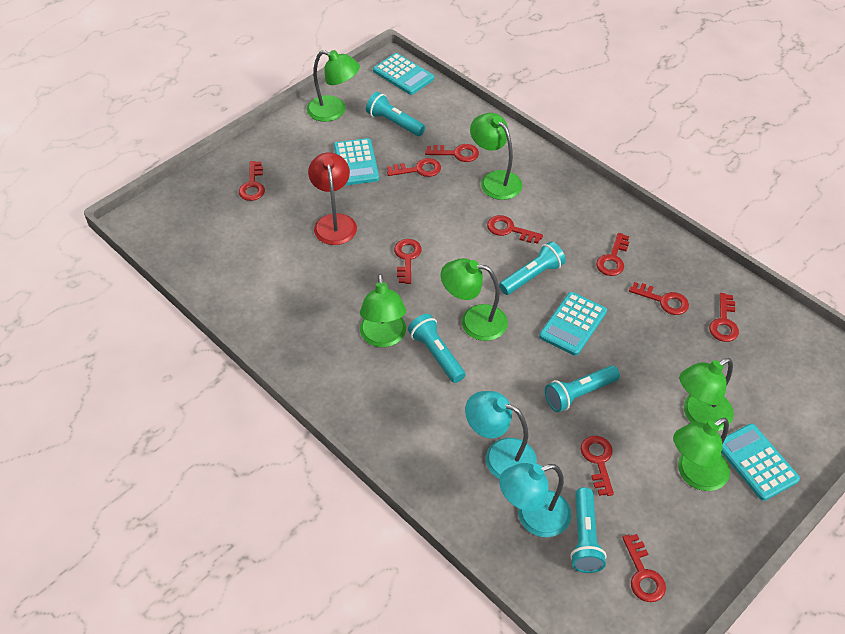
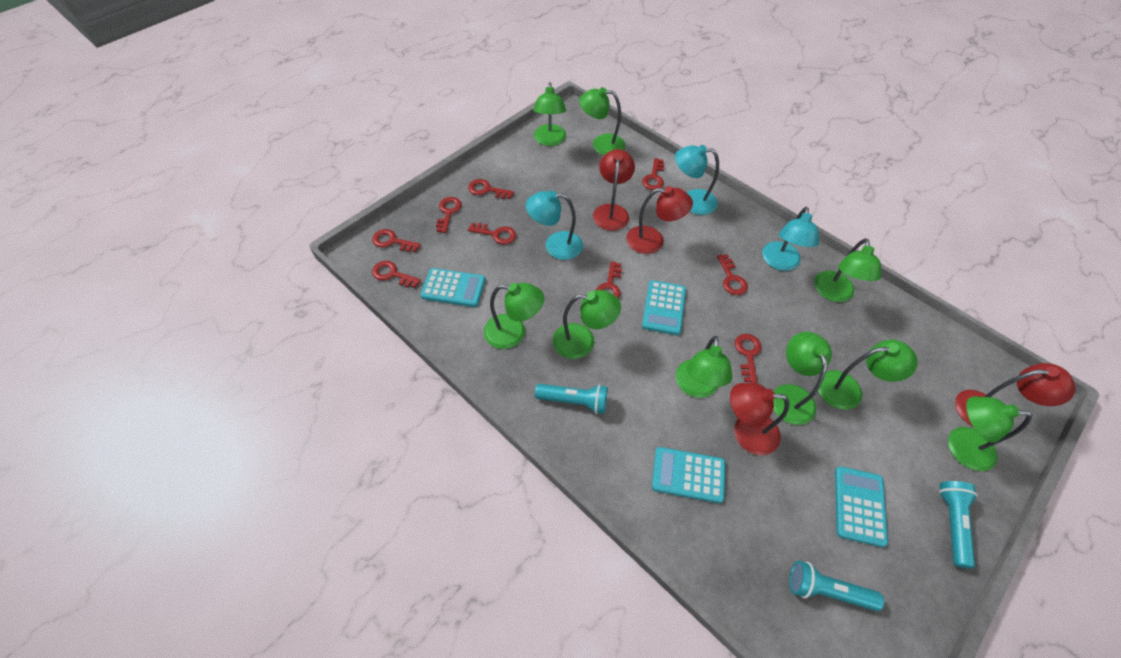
green lamp: [307,50,360,122] [360,274,406,347] [441,258,508,341] [470,113,522,200] [673,418,730,491] [680,358,734,431] = 6 -> [484,283,544,349] [533,82,566,146] [552,290,621,359] [579,87,625,155] [676,336,732,398] [773,332,832,425] [814,238,881,302] [818,340,918,410] [948,396,1032,471] = 9
red key: [239,161,265,201] [387,158,441,177] [394,239,422,284] [425,144,479,162] [487,215,543,244] [581,436,614,496] [596,233,629,276] [622,534,666,602] [629,282,689,315] [709,293,739,342] = 10 -> [372,229,421,252] [372,261,421,288] [436,197,462,233] [468,179,514,199] [468,223,516,245] [596,261,622,299] [642,158,664,190] [717,254,748,295] [735,334,761,383] = 9
red lamp: [308,152,357,245] = 1 -> [593,149,635,231] [626,186,693,254] [730,383,789,455] [955,363,1076,427] = 4
turquoise flashlight: [366,92,425,136] [408,314,465,383] [499,241,566,295] [545,365,620,412] [570,487,607,573] = 5 -> [535,384,608,414] [789,561,884,611] [939,481,978,568] = 3
turquoise lamp: [465,391,537,479] [499,463,571,537] = 2 -> [526,191,583,260] [675,145,719,215] [762,207,819,271] = 3

